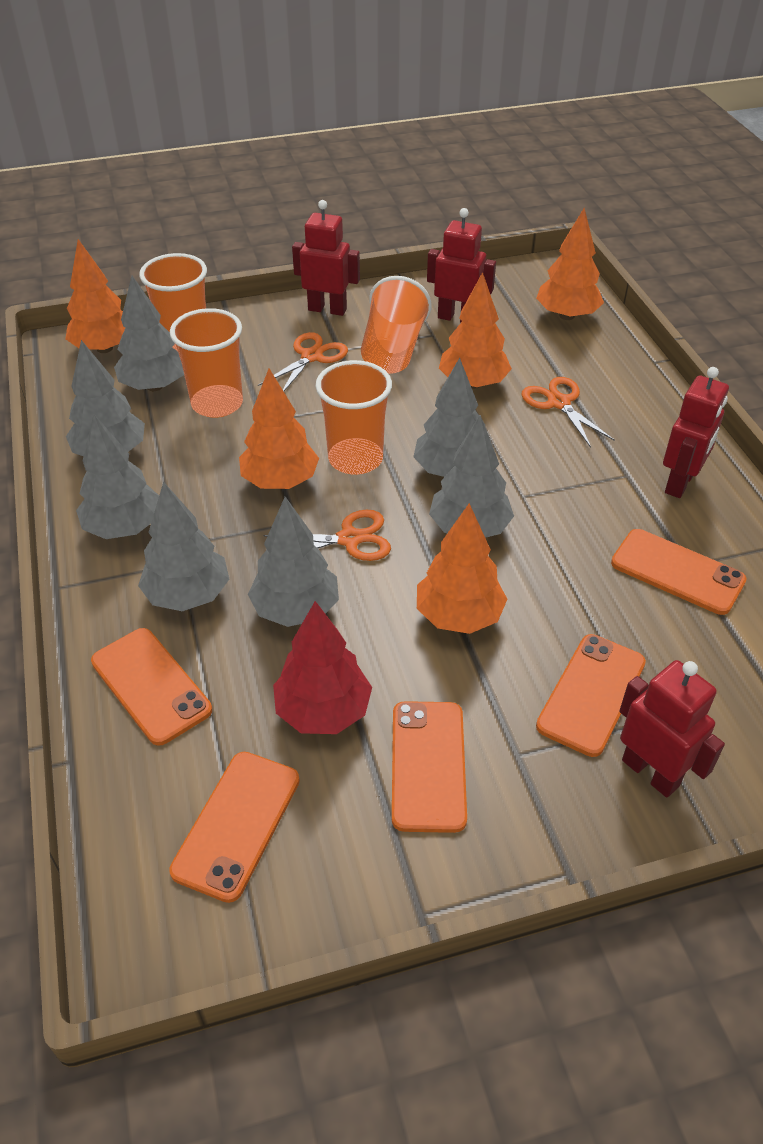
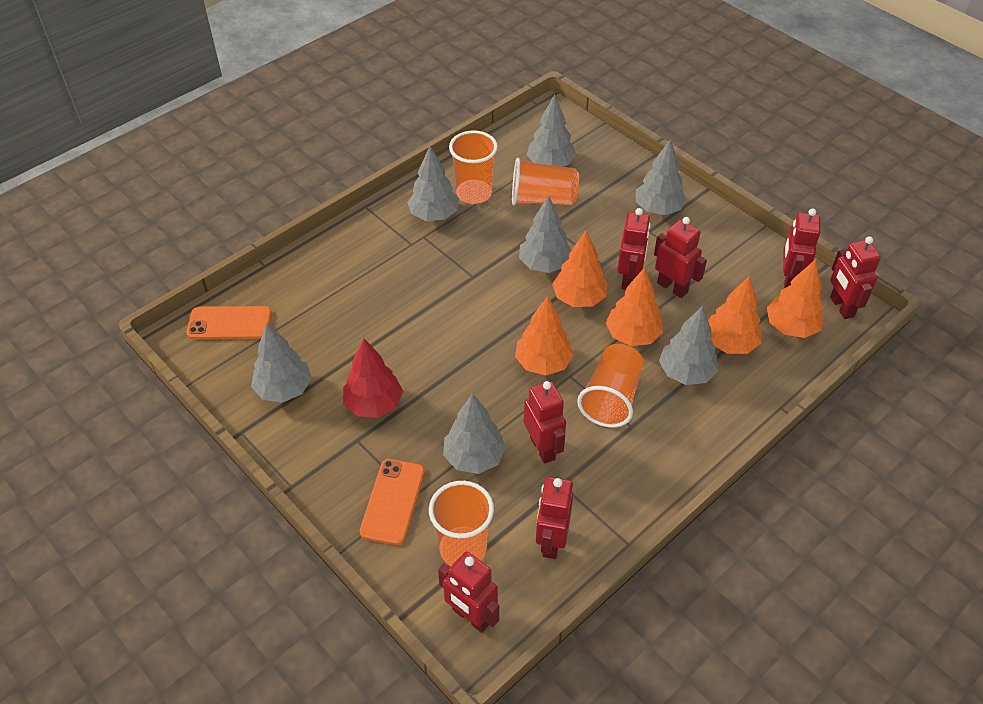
orange phone: [91,628,212,746] [169,752,300,903] [392,701,467,833] [536,634,646,757] [611,529,747,615] = 5 -> [187,306,272,339] [360,459,425,545] = 2
orange scissors: [258,332,348,391] [263,510,391,561] [521,377,615,448] = 3 -> none = 0
red robot: [292,200,360,316] [427,208,496,323] [619,660,725,798] [663,367,729,498] = 4 -> [438,551,499,633] [524,381,566,464] [536,477,574,559] [617,208,651,290] [654,217,707,298] [783,208,821,288] [830,236,881,319] = 7

